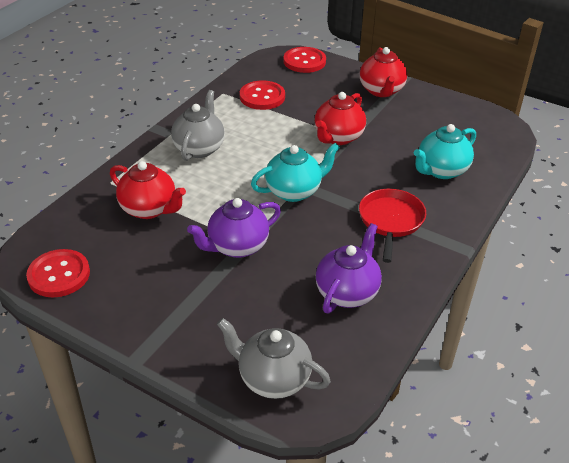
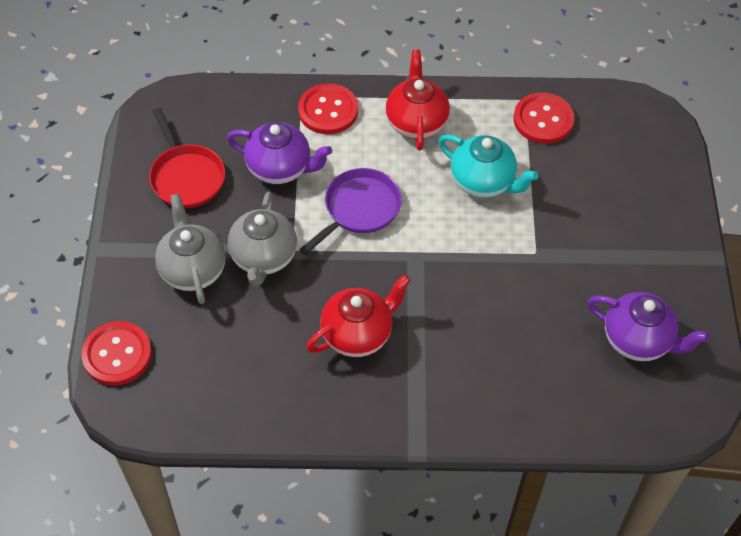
purple pan: none = 0 -> [299,168,402,255] = 1
red teapot: [110,161,186,219] [314,92,366,145] [360,47,407,97] = 3 -> [306,275,411,357] [385,50,450,150] = 2
turquoise teapot: [251,143,340,202] [414,124,476,179] = 2 -> [439,134,539,198] = 1

